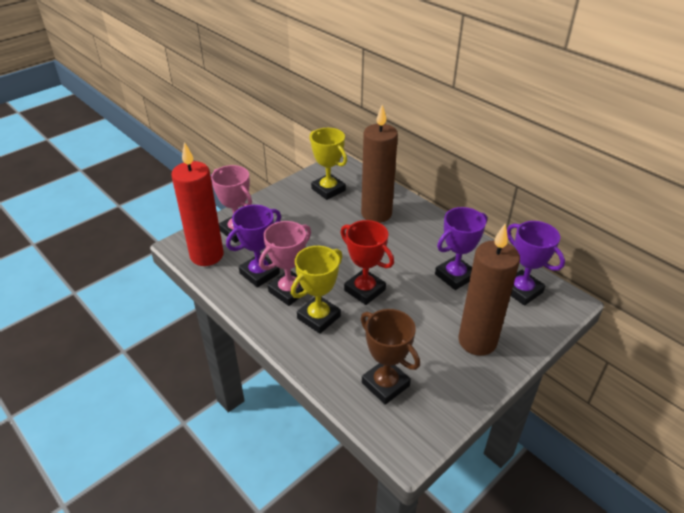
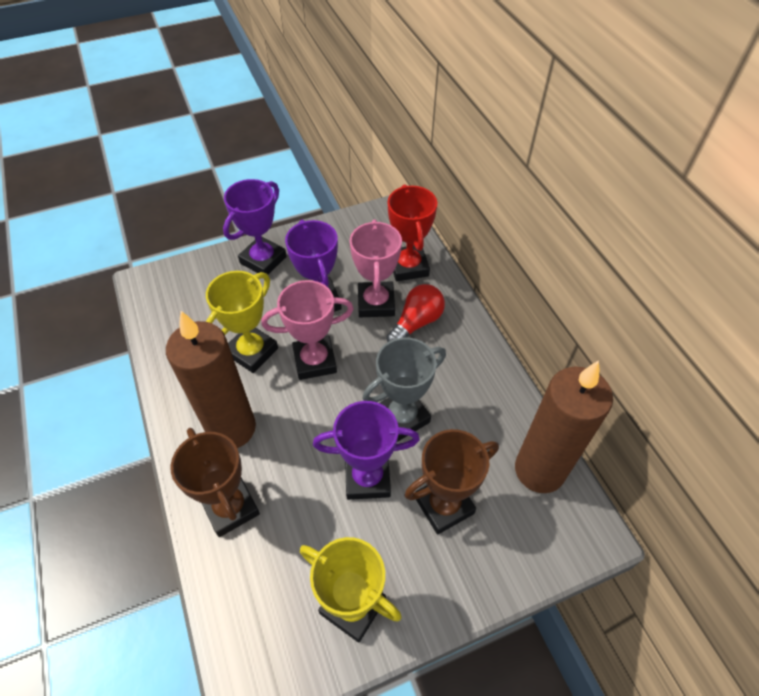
brown trophy: [361,309,420,405] = 1 -> [170,428,260,537] [405,429,499,534] = 2
grey trophy: none = 0 -> [363,337,446,442] = 1
red candle: [171,142,224,266] = 1 -> none = 0
red light bulb: none = 0 -> [386,284,445,342] = 1

